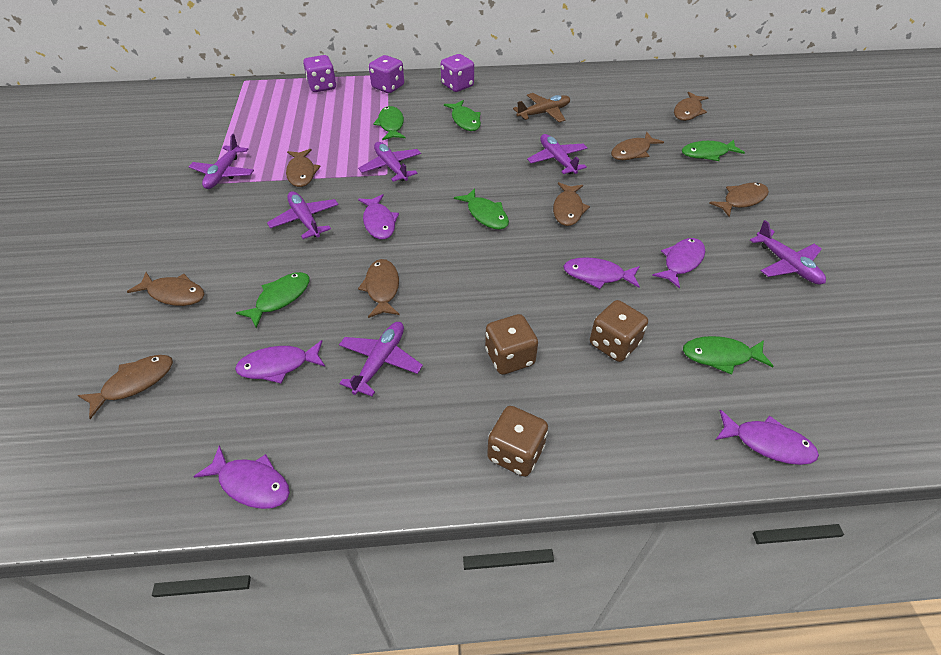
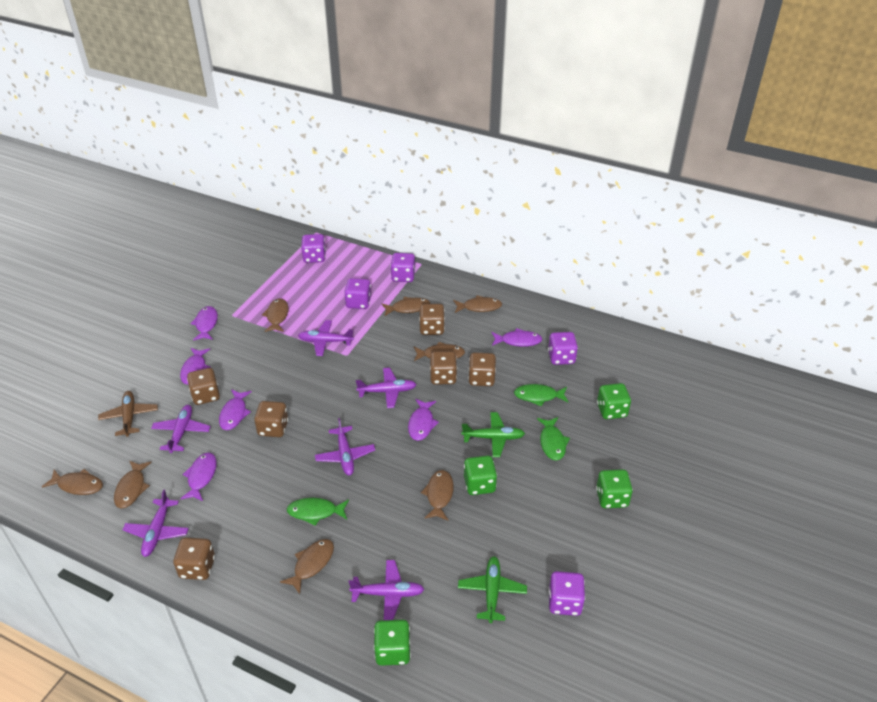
brown dice: [485,314,538,375] [487,406,548,477] [590,300,648,362] = 3 -> [173,537,215,580] [187,368,220,405] [254,401,288,437] [419,304,445,335] [430,351,457,385] [468,353,496,386] = 6
green dice: none = 0 -> [374,620,411,666] [464,456,497,495] [596,469,633,508] [597,383,631,419] = 4
green fish: [236,272,310,328] [373,106,405,141] [444,100,481,131] [454,188,509,230] [682,139,745,161] [683,336,774,375] = 6 -> [287,498,349,526] [514,384,569,407] [537,417,570,461] = 3
green plane: none = 0 -> [458,556,527,623] [462,412,525,457] = 2
purple dice: [303,55,336,92] [369,55,404,93] [441,54,474,92] = 3 -> [301,234,326,263] [344,278,371,309] [390,253,415,282] [548,332,578,365] [548,571,585,616] = 5

